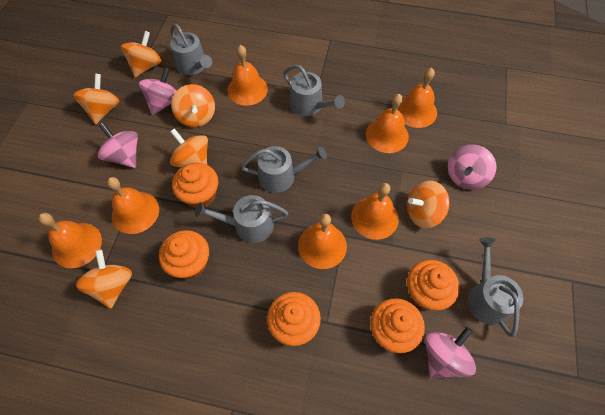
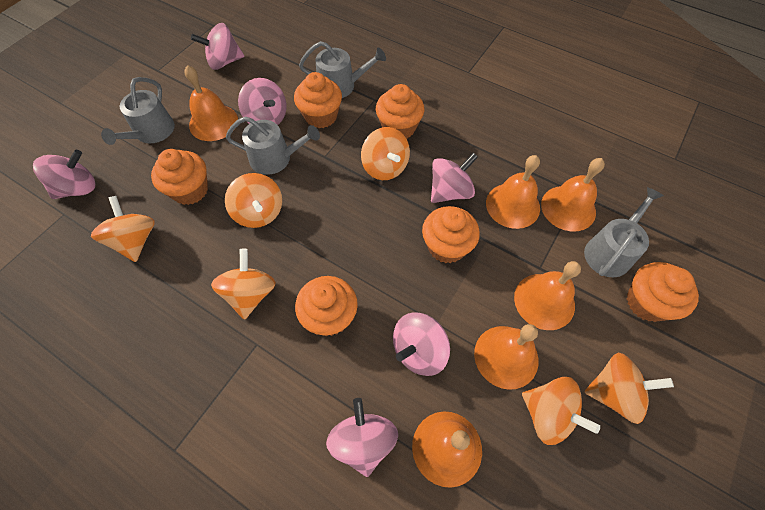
grey watering can: [170,24,212,75] [195,195,288,243] [241,146,327,193] [283,65,345,116] [468,237,523,337] = 5 -> [101,77,175,145] [226,117,320,175] [299,41,386,98] [584,187,664,278] = 4
orange bell: [38,213,102,268] [107,177,159,234] [227,45,268,106] [298,214,347,269] [351,183,399,240] [366,94,409,153] [397,68,437,128] = 7 -> [184,65,238,141] [412,411,482,488] [474,324,539,390] [486,155,540,229] [514,261,581,330] [541,158,605,231] = 6
orange cupcake: [159,230,209,279] [172,163,218,208] [267,292,321,346] [370,298,425,353] [407,260,459,311] = 5 -> [151,149,208,205] [294,72,342,128] [295,276,358,336] [376,84,424,139] [422,206,480,263] [627,262,699,322] = 6
pink spinning top: [98,122,138,168] [139,67,177,115] [425,327,476,379] [448,145,496,190] = 4 -> [33,150,95,199] [191,23,245,70] [238,78,286,125] [326,398,398,477] [393,312,450,376] [431,153,478,203] = 6

